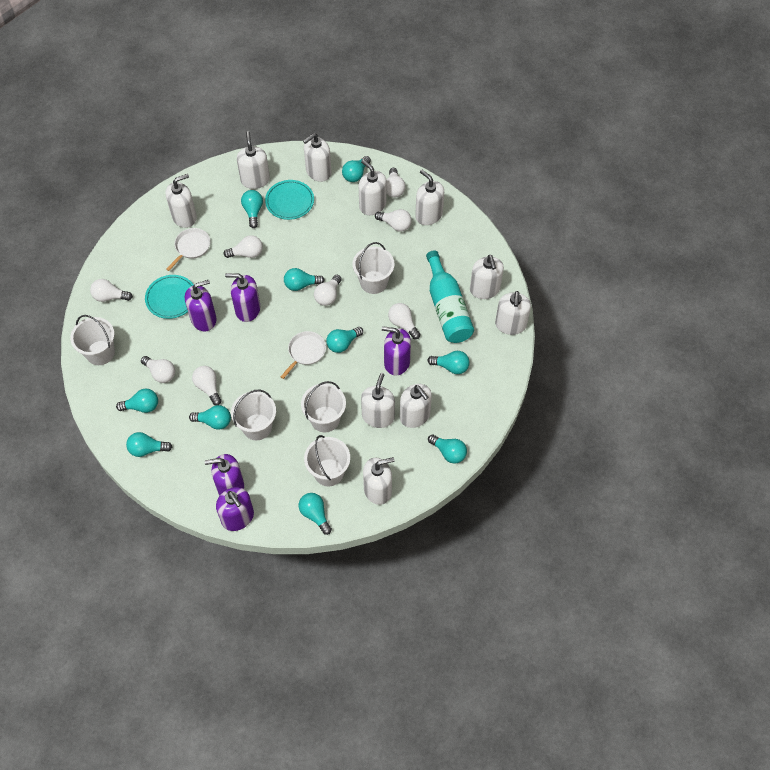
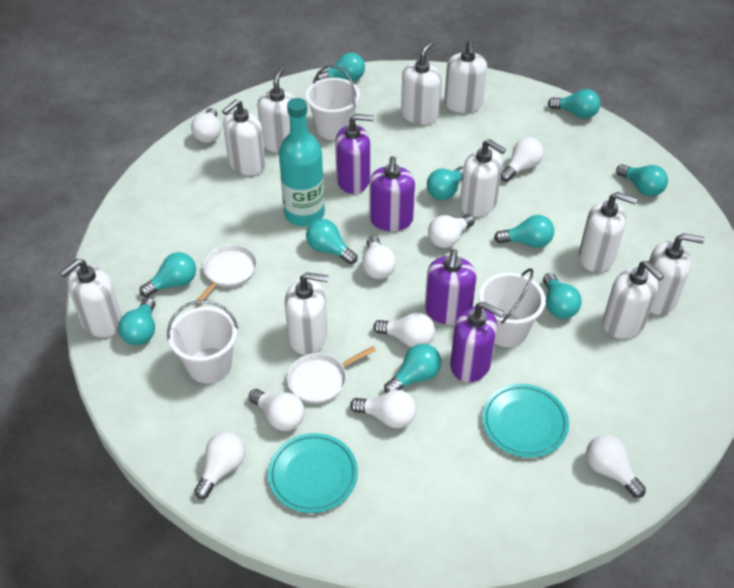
purple soap dispenser: [185,280,217,331] [205,454,244,496] [216,487,254,531] [225,273,260,322] [382,326,411,376] = 5 -> [335,114,374,194] [370,156,415,231] [425,249,477,325] [450,302,504,382] = 4
white bucket: [70,315,115,365] [231,390,276,440] [301,381,346,433] [304,435,350,486] [353,242,395,294] = 5 -> [167,300,238,384] [306,65,360,140] [479,268,546,347] = 3
white light bulb: [90,279,133,302] [141,356,175,383] [192,366,221,405] [224,235,263,258] [314,275,342,306] [375,209,412,232] [386,168,405,198] [388,303,420,339] = 8 -> [191,108,221,143] [194,432,246,499] [248,389,305,431] [350,390,416,428] [362,236,396,279] [373,313,435,347] [428,215,475,248] [501,137,544,182] [586,435,646,498] = 9

